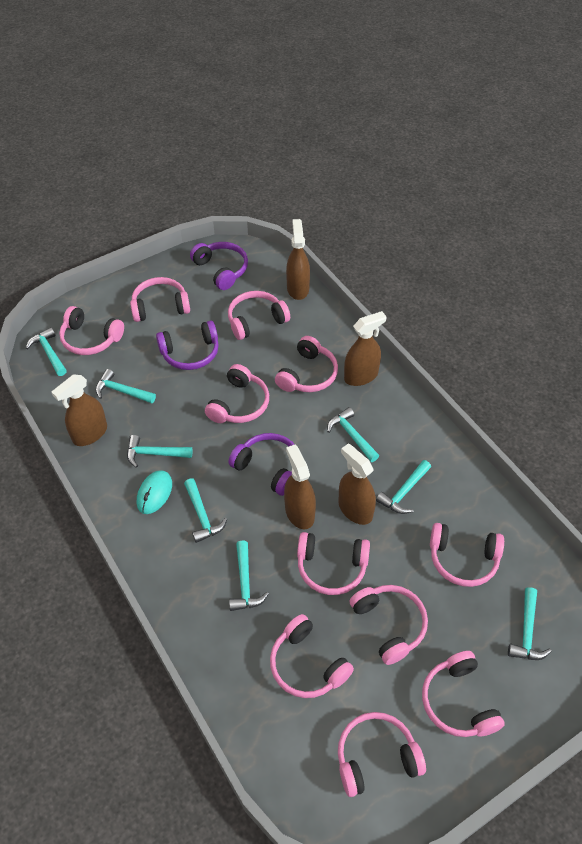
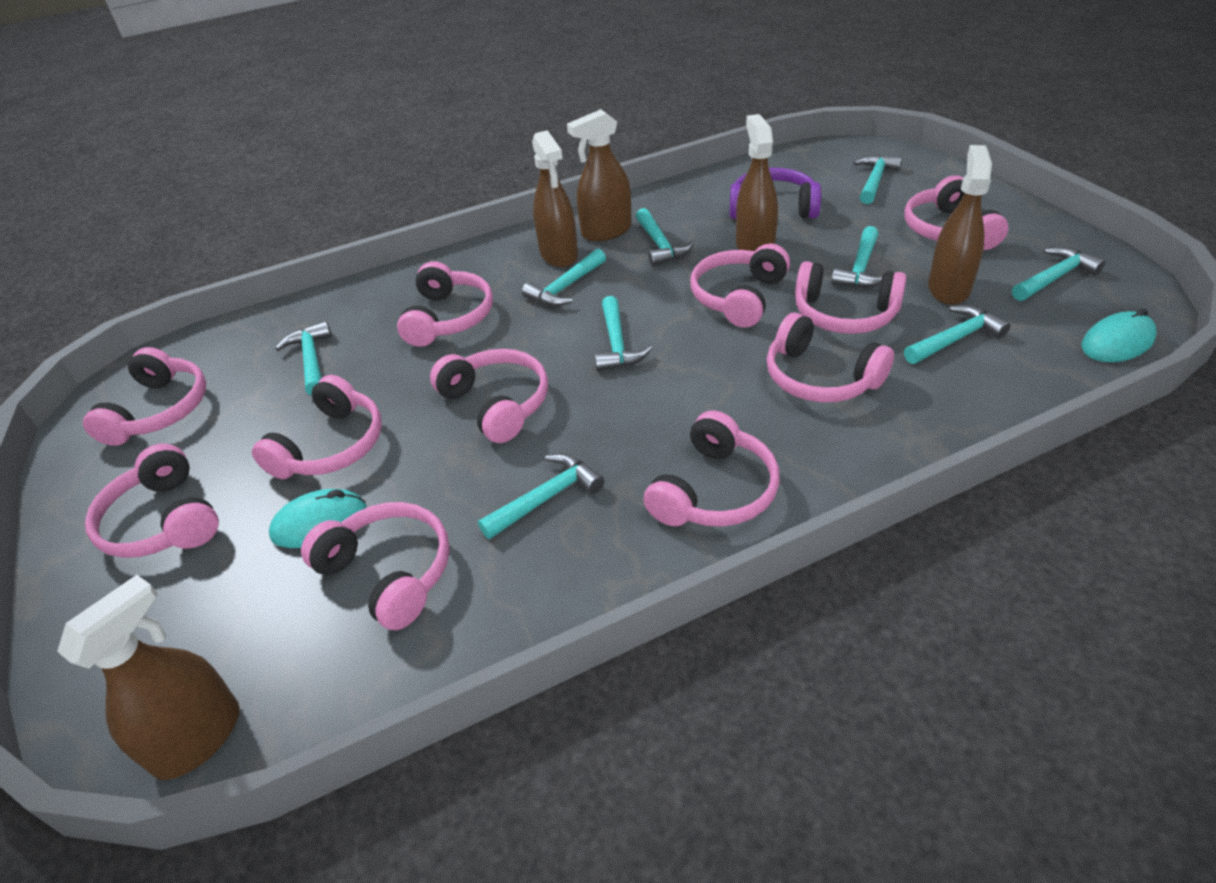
purple headphones: [156,320,219,370] [190,242,248,290] [228,433,295,496] = 3 -> [730,168,821,219] = 1
turquoise hammer: [26,327,67,376] [95,369,156,403] [127,435,193,468] [184,478,227,543] [229,540,269,611] [327,407,379,462] [376,460,431,514] [508,587,551,660] = 8 -> [275,321,332,395] [478,453,605,539] [522,249,606,306] [595,296,652,371] [636,208,694,266] [831,226,882,288] [853,155,902,204] [904,305,1011,364] [1012,247,1106,301] = 9
turquoise mouse: [137,470,172,514] = 1 -> [269,489,366,548] [1082,308,1157,362] = 2

